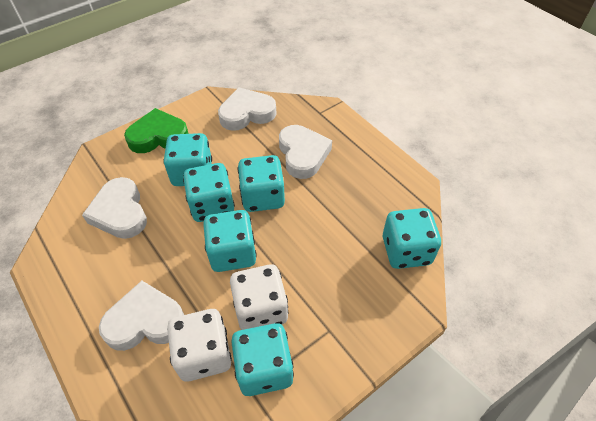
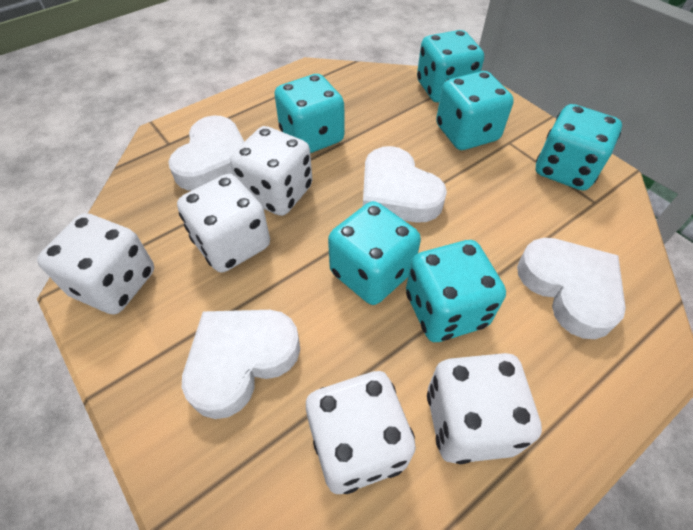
green heart: [124,108,189,153] = 1 -> none = 0
white dice: [167,309,232,381] [230,264,289,330] = 2 -> [37,213,154,315] [177,174,270,272] [230,126,312,216] [306,371,416,494] [427,353,542,464] = 5

